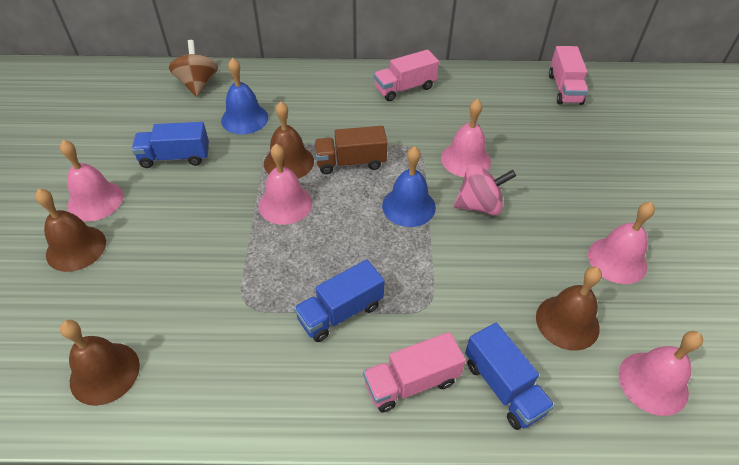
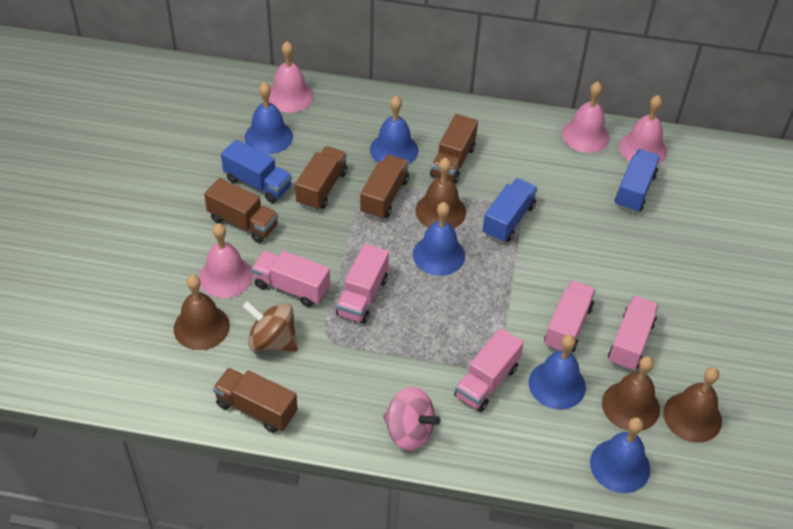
blue bell: [221,58,268,135] [382,146,436,227] = 2 -> [244,82,293,154] [370,96,418,164] [413,202,465,276] [529,334,586,410] [590,417,650,493] = 5
brown truck: [314,126,388,174] = 1 -> [204,178,278,243] [213,368,298,433] [295,146,347,211] [360,155,409,220] [430,114,478,184] = 5
pink bell: [60,140,123,221] [259,144,312,225] [441,99,491,177] [588,202,655,284] [619,331,703,416] = 5 -> [199,223,253,298] [269,41,314,113] [562,82,609,153] [619,95,667,164] = 4
pink truck: [363,332,466,413] [374,50,439,101] [549,46,588,105] = 3 -> [252,251,330,307] [336,244,389,324] [454,328,524,412] [544,280,596,353] [608,296,659,371] = 5

